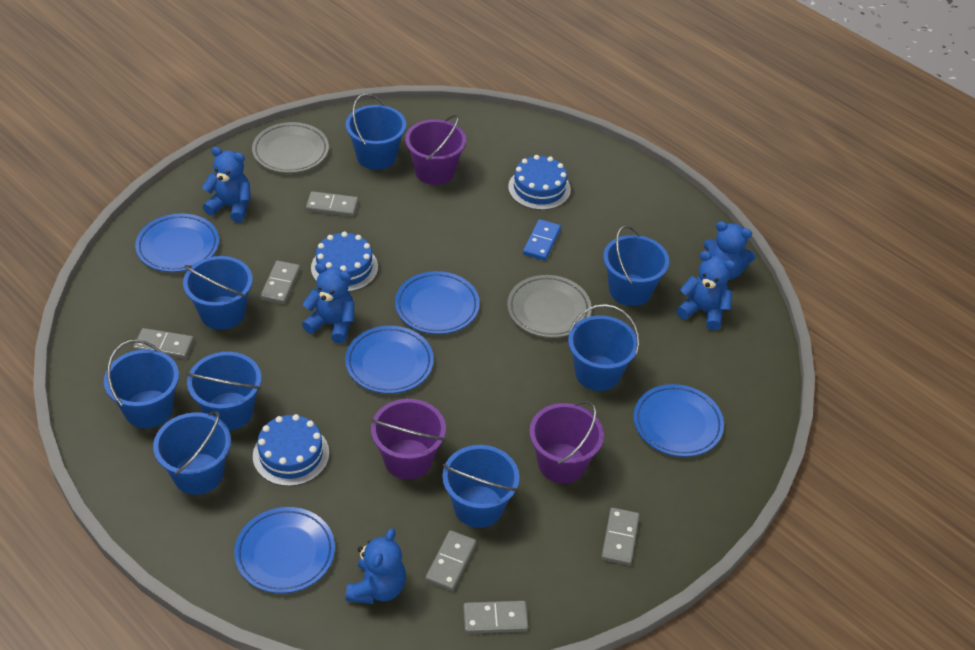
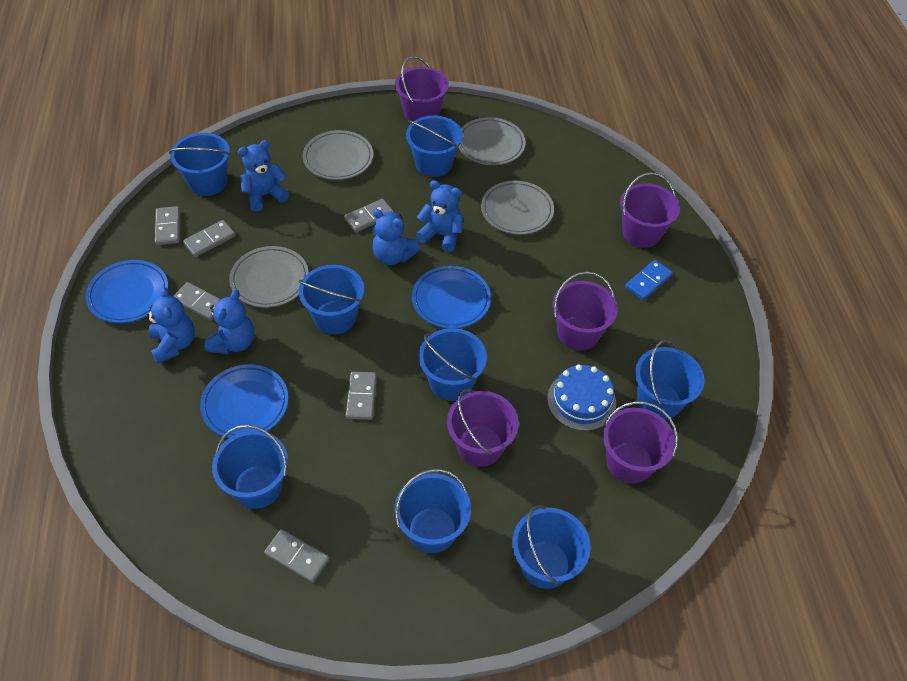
blue cake: [253,414,329,486] [311,232,378,292] [508,155,571,210] = 3 -> [547,364,616,431] = 1
blue plate: [135,213,219,272] [234,507,335,593] [345,326,434,394] [395,271,480,334] [633,384,724,457] = 5 -> [86,260,168,323] [200,364,288,438] [412,266,491,329] = 3
grey plate: [252,122,329,173] [507,275,592,338] = 2 -> [229,246,309,308] [303,130,373,180] [458,117,526,165] [481,181,554,235] = 4
purple bucket: [371,399,446,479] [405,115,466,185] [529,401,604,484] = 3 -> [395,56,449,122] [447,389,519,467] [552,271,618,350] [603,401,678,484] [620,172,680,248] = 5

